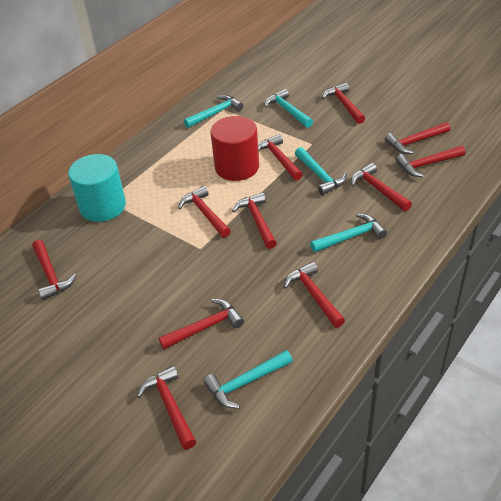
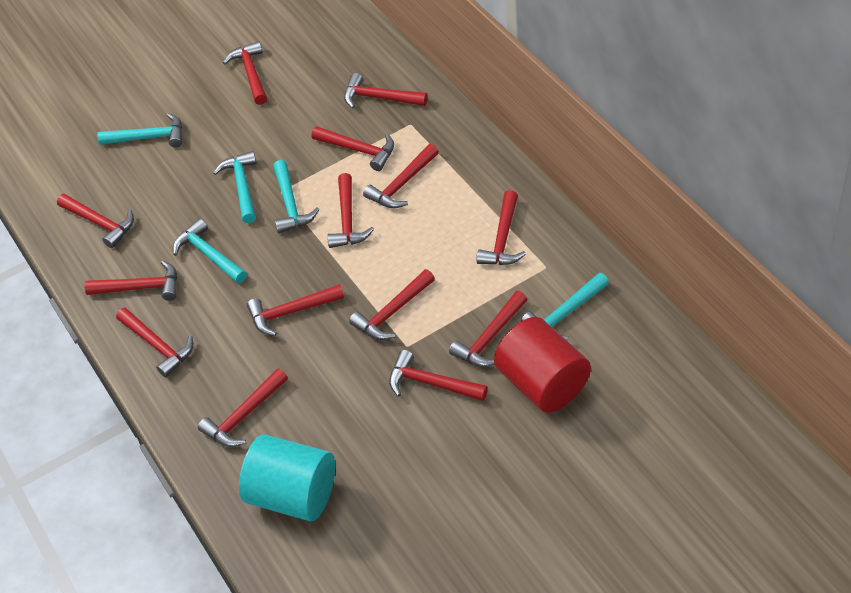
red hammer: [32,240,76,300] [137,366,196,450] [159,299,244,350] [178,186,231,238] [232,192,277,249] [258,134,303,181] [284,262,345,328] [322,83,365,124] [351,163,412,211] [385,122,451,154] [396,145,466,177] = 11 -> [57,194,134,248] [84,260,177,301] [116,308,193,378] [198,368,288,447] [223,41,267,105] [247,284,344,336] [311,126,394,171] [327,173,374,248] [344,73,428,108] [349,269,435,340] [363,144,439,208] [389,350,488,401] [449,291,528,367] [476,190,526,265] = 14

